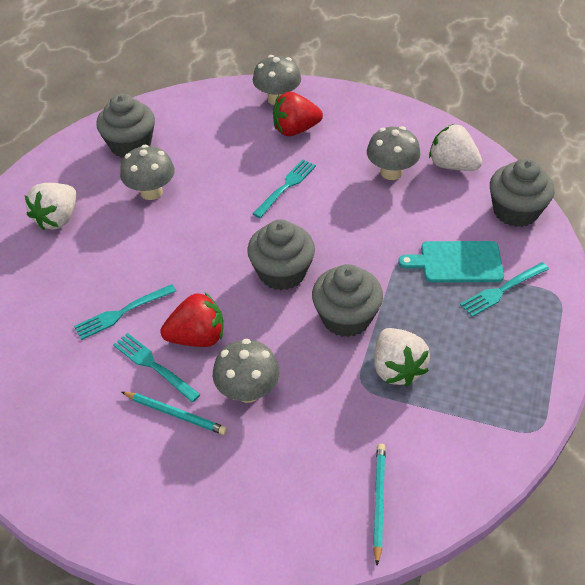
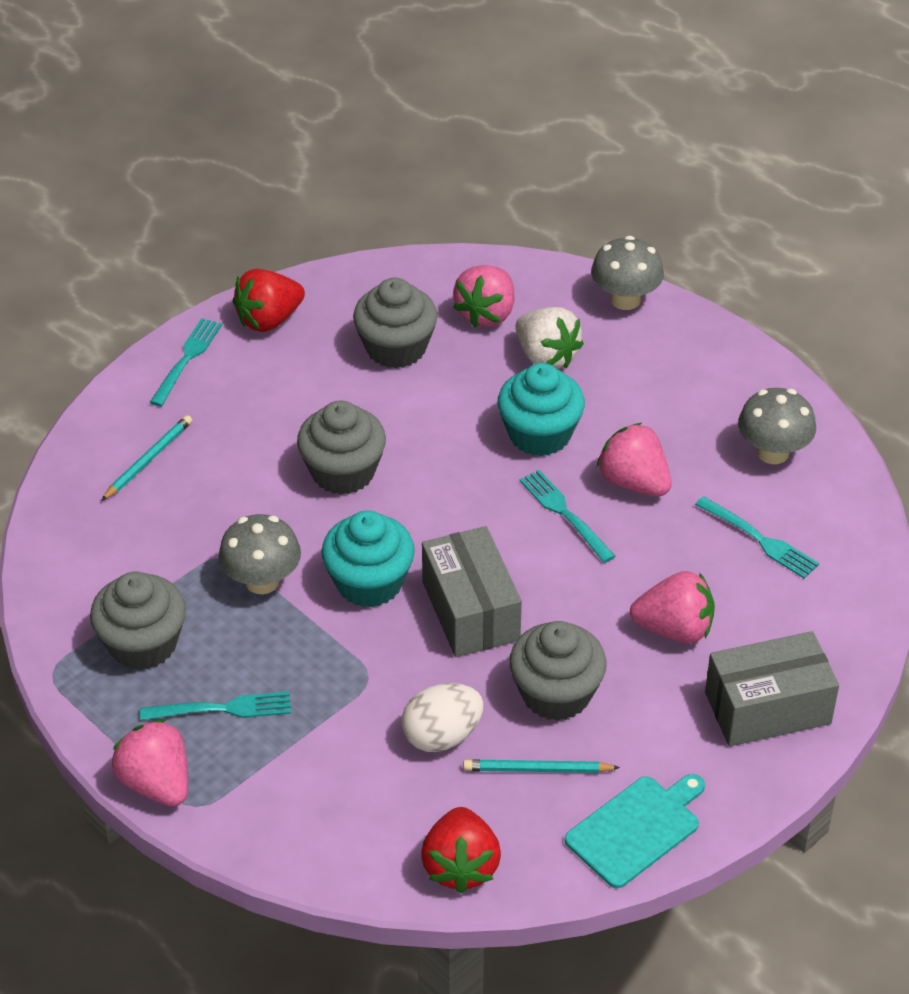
grey box: none = 0 -> [422,526,522,657] [705,631,839,747] = 2
grey mushroom: [120,145,175,200] [213,339,280,403] [253,55,301,105] [367,126,420,180] = 4 -> [219,514,301,594] [591,236,664,310] [738,388,816,464] = 3
pink strawberry: none = 0 -> [112,719,188,807] [453,265,514,327] [597,423,671,496] [630,571,715,643] = 4
turquoise cupcake: none = 0 -> [322,510,415,608] [498,363,585,456] = 2
white egg: none = 0 -> [402,683,484,752] = 1
white strawberry: [25,183,77,230] [374,328,430,387] [429,124,482,171] = 3 -> [515,307,584,369] = 1

